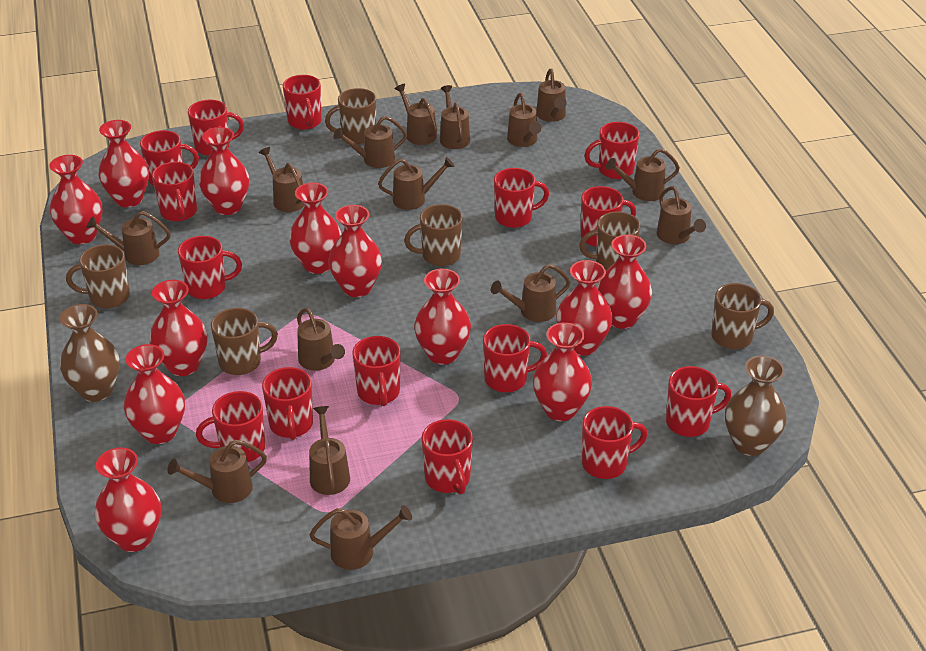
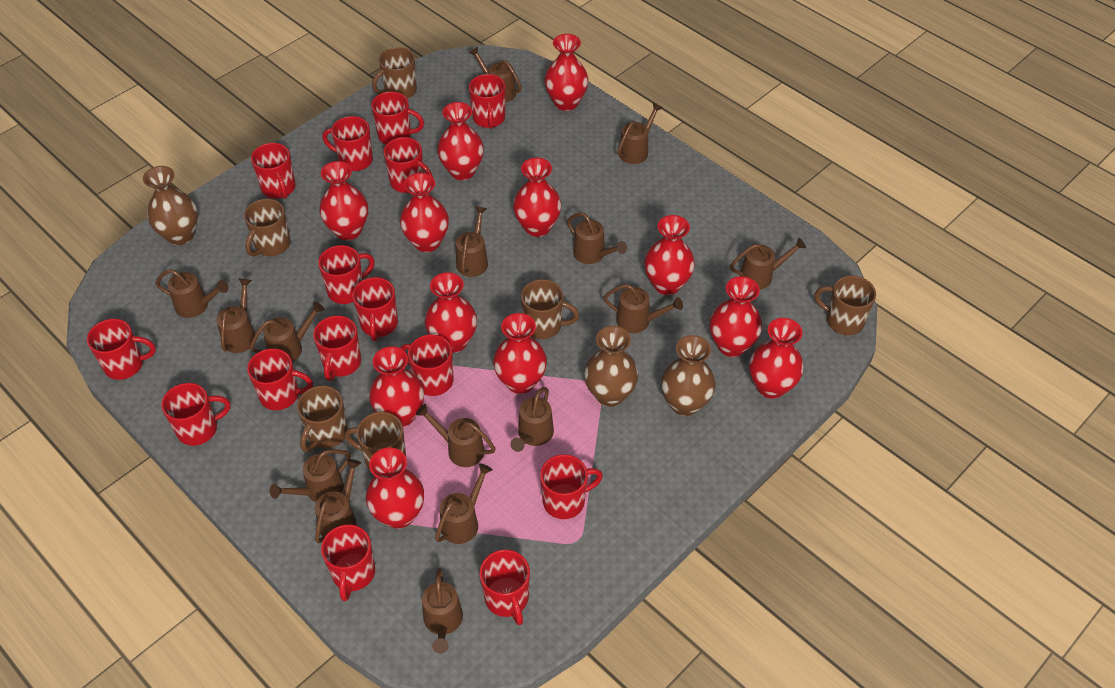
brown vase: [60,304,120,402] [725,356,787,456] = 2 -> [143,166,198,245] [584,326,638,407] [661,335,716,416] = 3

